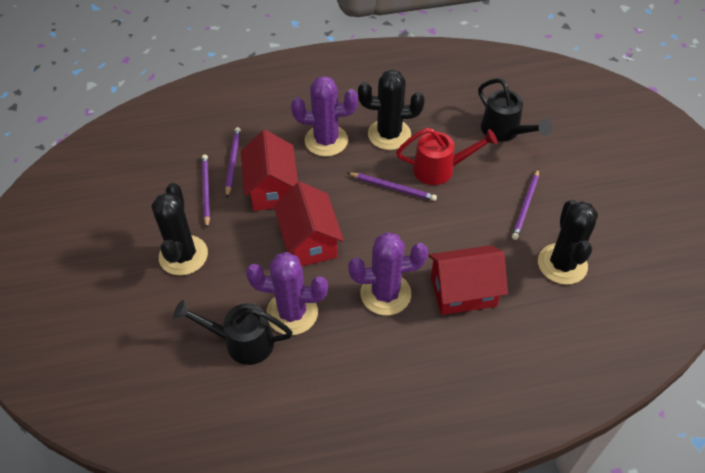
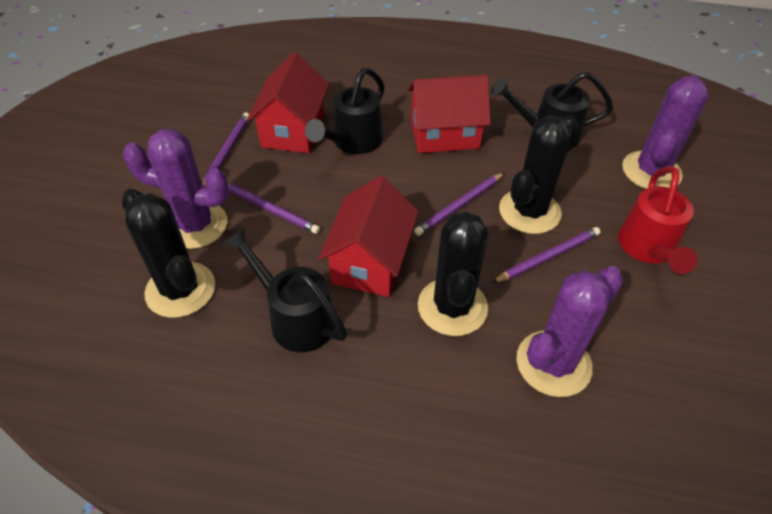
black watering can: [173,300,293,365] [478,78,552,142] = 2 -> [223,228,347,353] [305,68,384,154] [491,72,613,149] = 3

